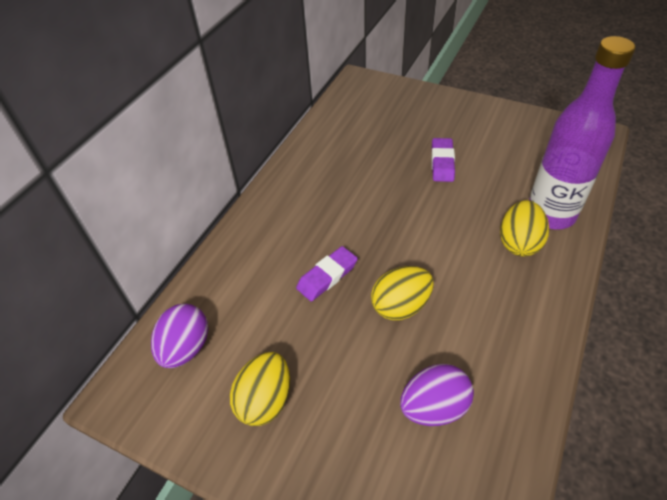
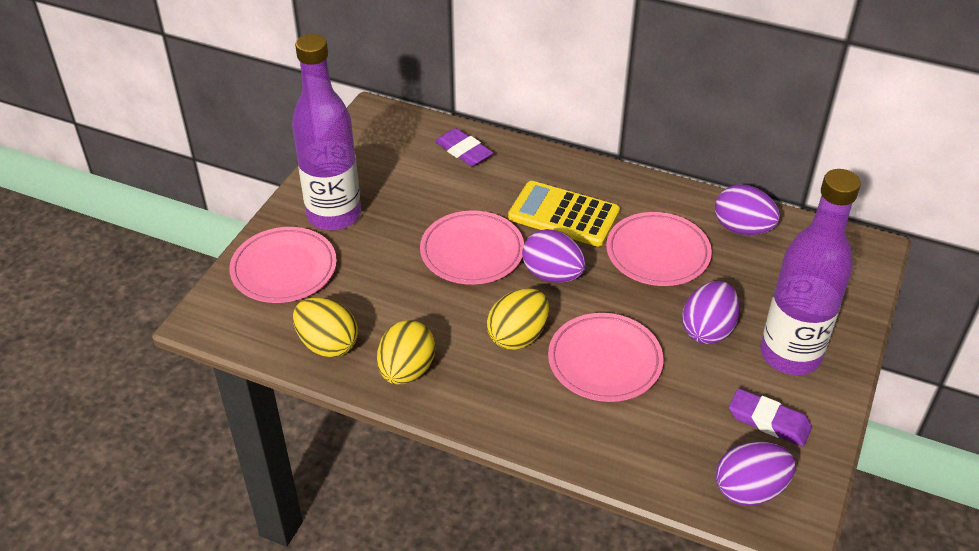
pink plate: none = 0 -> [229,227,337,303] [420,211,524,285] [548,313,663,402] [606,212,712,286] = 4
purple bottle: [529,36,635,230] = 1 -> [292,34,361,231] [760,169,861,375] = 2
purple egg: [151,304,208,368] [400,364,474,426] = 2 -> [522,229,586,283] [682,281,740,344] [715,184,780,235] [716,442,796,506] = 4
yellow calculator: none = 0 -> [508,181,620,247] = 1

